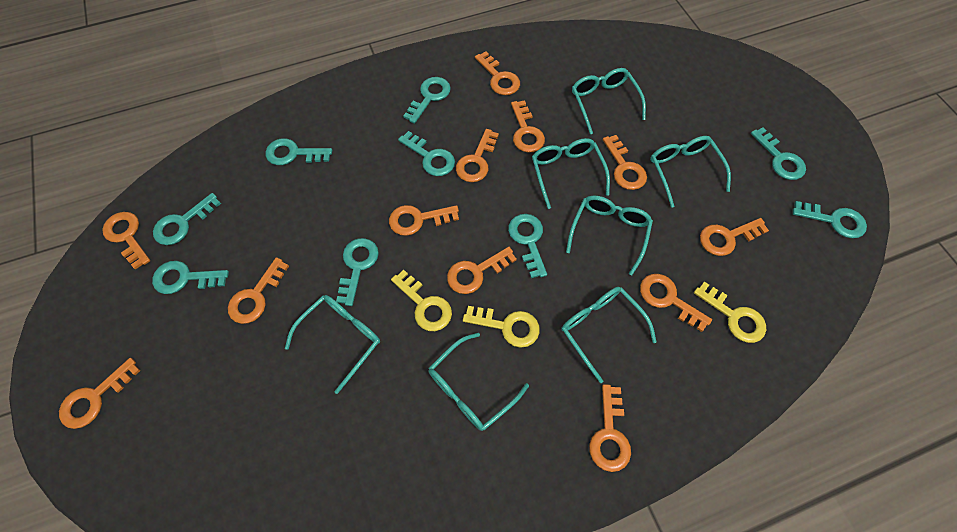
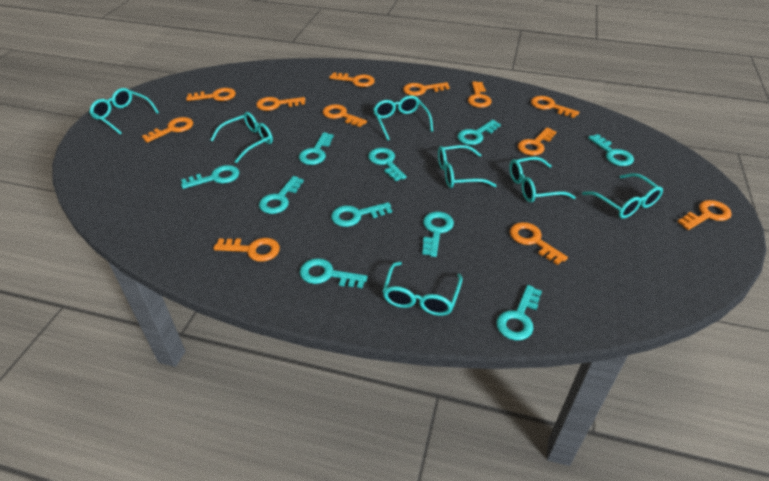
turquoise key: [152,261,229,294] [153,193,221,245] [266,138,332,165] [336,238,379,306] [398,131,455,176] [403,77,451,124] [508,214,547,278] [751,127,806,180] [793,201,867,238] = 9 -> [181,165,239,189] [259,176,304,214] [299,132,334,165] [300,258,368,288] [331,202,392,227] [368,148,407,181] [422,212,454,257] [458,120,501,145] [496,285,542,341] [588,134,634,166] = 10
yellow key: [391,270,452,331] [463,306,540,348] [694,282,766,343] = 3 -> none = 0

